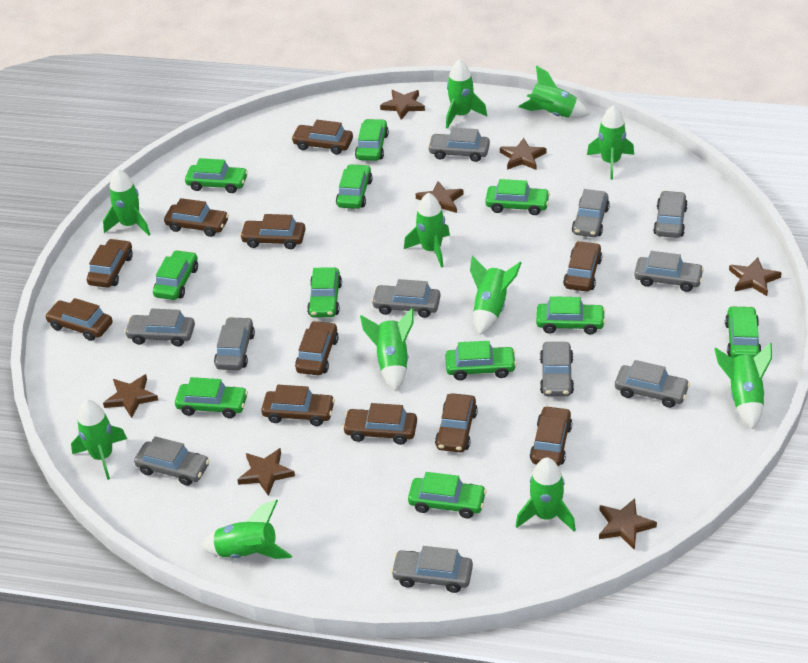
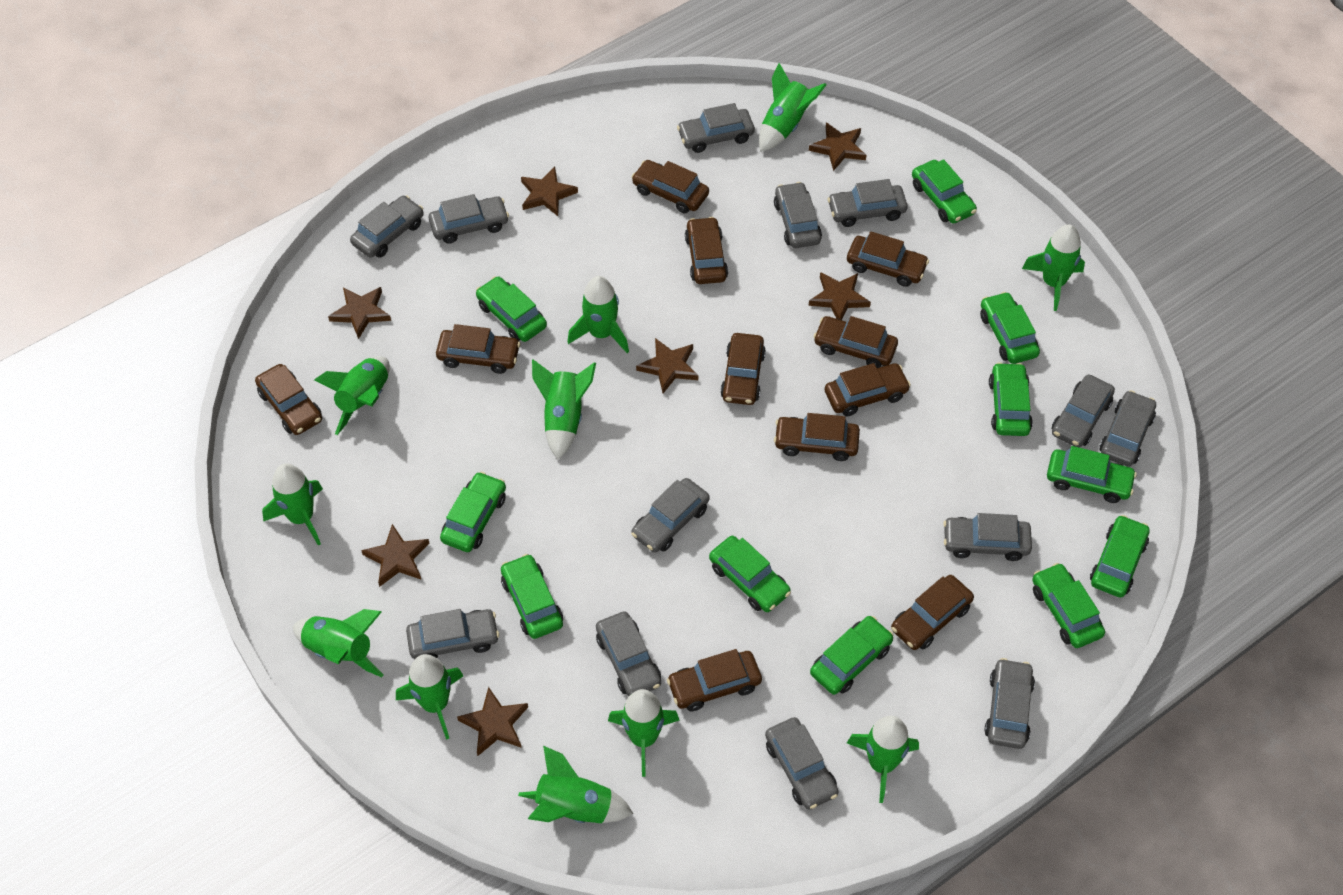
grey car: [124,309,195,346] [134,436,210,486] [214,317,255,370] [371,279,441,318] [391,546,473,593] [428,128,490,162] [540,342,574,396] [572,189,610,237] [615,360,690,408] [634,251,704,292] [653,191,688,238] = 11 -> [350,195,424,258] [406,609,499,659] [429,194,509,244] [596,611,661,696] [631,478,710,553] [677,103,755,153] [765,717,839,810] [774,182,822,248] [827,179,908,227] [943,513,1032,561] [984,658,1035,749] [1052,374,1115,447] [1099,390,1156,467] = 13

